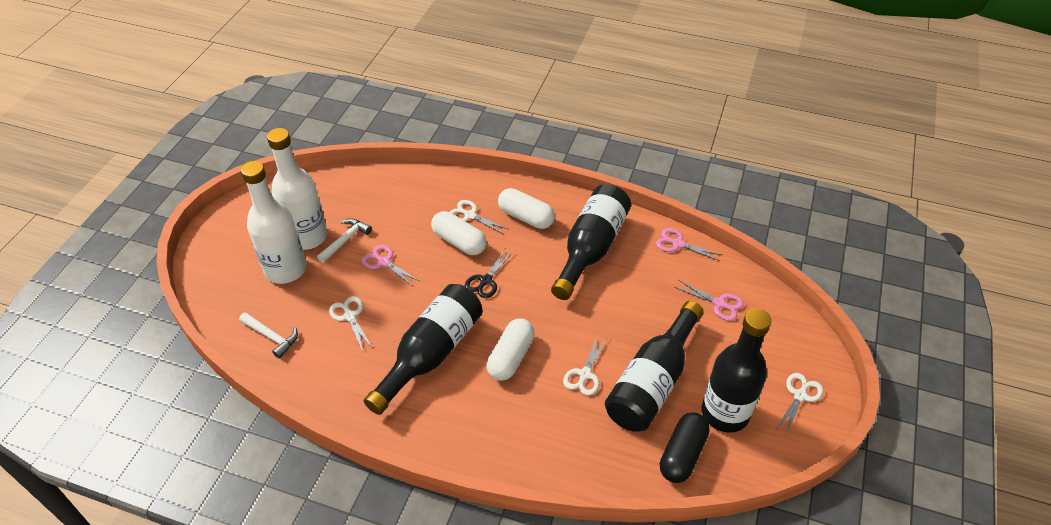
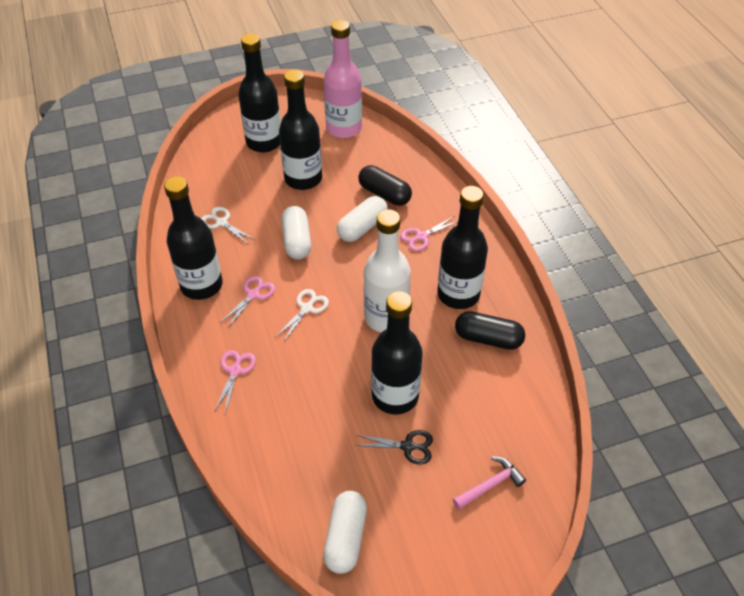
black bottle: [364,284,483,415] [551,184,631,300] [605,301,704,432] [702,308,771,433] = 4 -> [164,176,223,300] [238,33,281,152] [279,69,322,190] [371,291,422,415] [437,186,488,309] = 5
black capsule: [660,412,710,483] = 1 -> [358,165,412,206] [455,311,525,350] = 2
pink bottle: none = 0 -> [323,20,362,138] = 1
pink hammer: none = 0 -> [453,456,526,509] = 1
white bottle: [241,161,306,284] [267,128,327,250] = 2 -> [364,209,411,333] = 1
white hammer: [239,312,298,359] [317,218,372,263] = 2 -> none = 0
white scissors: [329,296,372,351] [450,200,508,234] [563,336,607,396] [776,373,823,435] = 4 -> [201,207,255,245] [276,289,329,343] = 2

